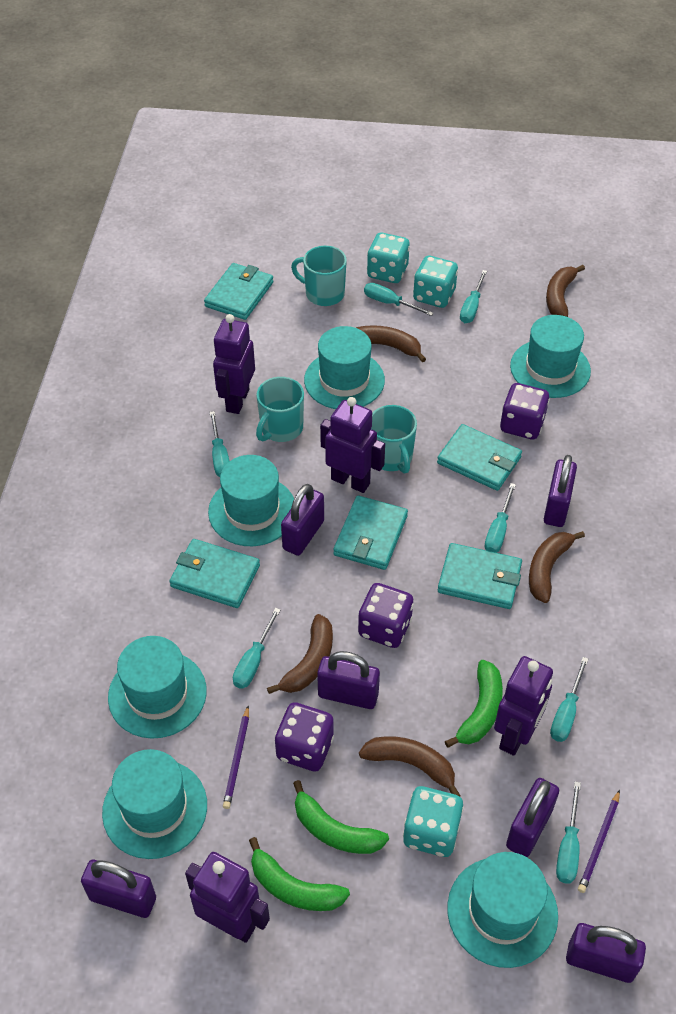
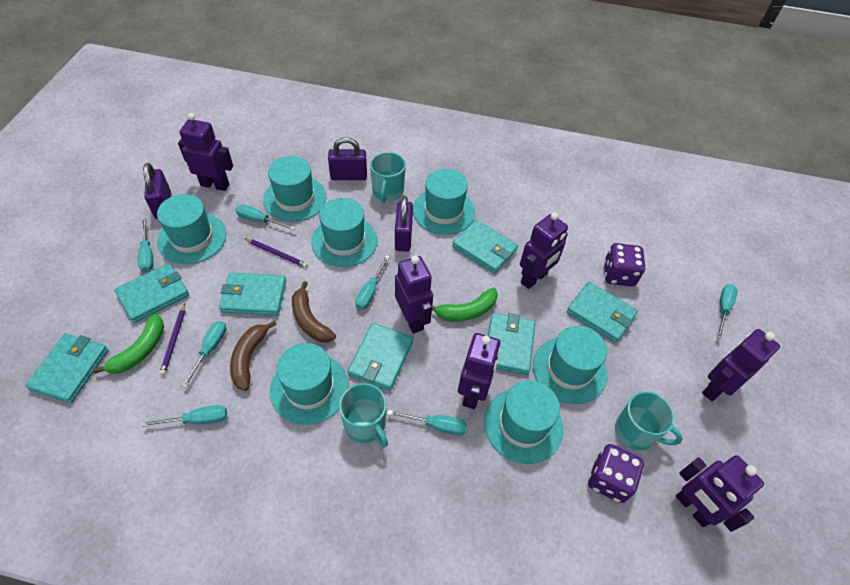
brown banana: [267,614,333,694] [356,325,426,362] [359,736,460,796] [529,531,585,603] [546,265,585,317] = 5 -> [230,321,277,391] [292,281,336,342] = 2
green banana: [249,837,350,911] [293,780,389,854] [445,660,503,748] = 3 -> [93,313,164,374] [432,288,498,321] = 2
purple dice: [275,702,334,771] [358,583,414,648] [500,383,550,440] = 3 -> [588,444,644,503] [604,243,645,287] = 2
purple padlock: [81,860,156,918] [281,484,324,556] [317,651,380,709] [506,778,559,857] [544,455,577,527] [566,923,646,983] = 6 -> [143,163,171,219] [328,137,367,180] [395,196,413,252] = 3
purple robot: [185,852,270,943] [213,314,255,414] [320,397,385,493] [494,656,553,756] = 4 -> [178,113,233,191] [395,256,433,333] [458,333,501,409] [520,212,568,289] [676,455,764,532] [702,329,780,401] = 6
turquoise dice: [367,233,410,283] [403,786,464,857] [413,256,458,308] = 3 -> none = 0
turquoise hat: [102,749,207,859] [108,636,207,739] [208,455,294,546] [304,326,385,409] [447,852,558,968] [510,315,591,398] = 6 -> [157,194,226,264] [263,156,326,222] [270,343,348,425] [311,198,377,267] [413,169,475,235] [484,381,563,464] [533,326,607,404] = 7
turquoise wallet: [169,539,260,608] [204,263,273,320] [333,495,408,570] [437,424,522,491] [438,543,522,609] = 5 -> [25,333,108,403] [114,263,189,323] [219,272,286,316] [347,323,414,391] [452,220,518,274] [488,313,536,375] [567,282,638,343] = 7

